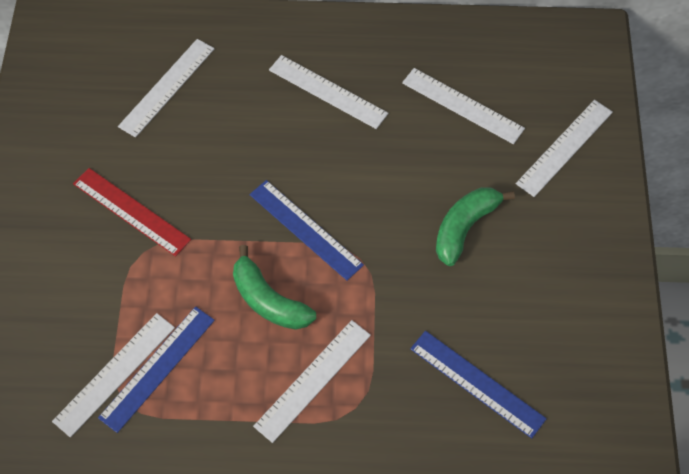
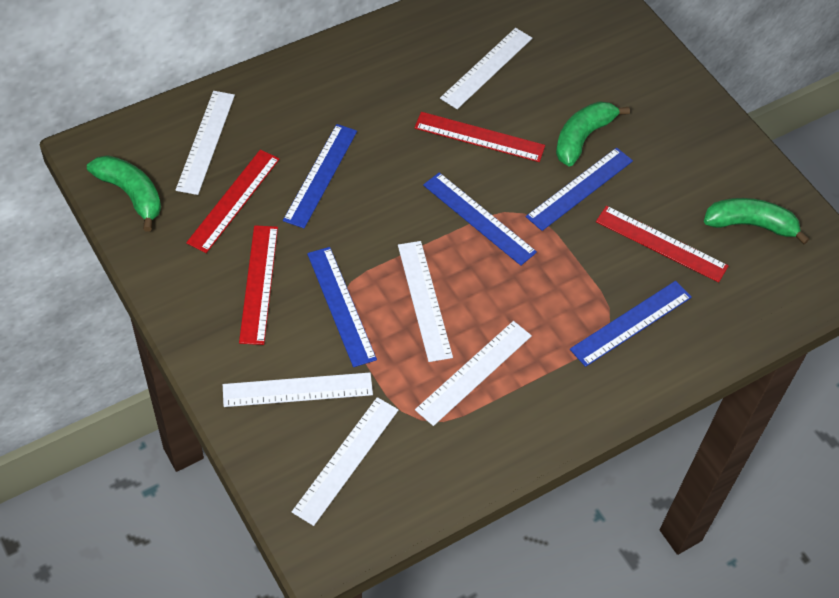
blue ruler: [98,306,215,433] [249,180,364,281] [410,331,547,438] = 3 -> [283,124,357,228] [307,247,377,367] [423,172,537,266] [526,147,633,231] [570,281,692,367] = 5
green banana: [233,245,316,330] [436,187,515,266] = 2 -> [87,155,161,231] [556,101,630,167] [704,198,809,244] = 3
red ruler: [73,168,191,257] = 1 -> [186,150,280,253] [239,225,278,345] [414,112,545,162] [596,206,729,283] = 4

